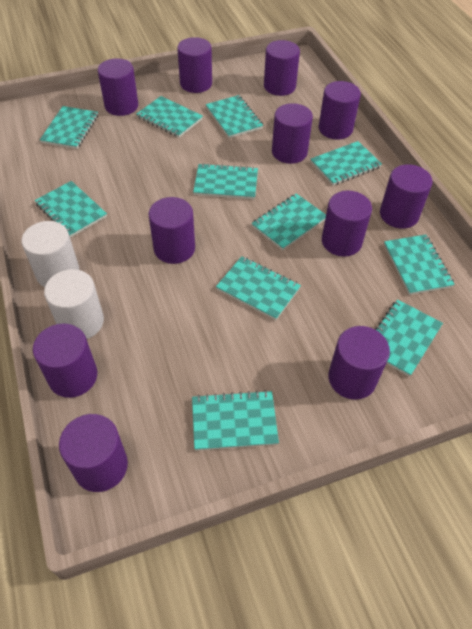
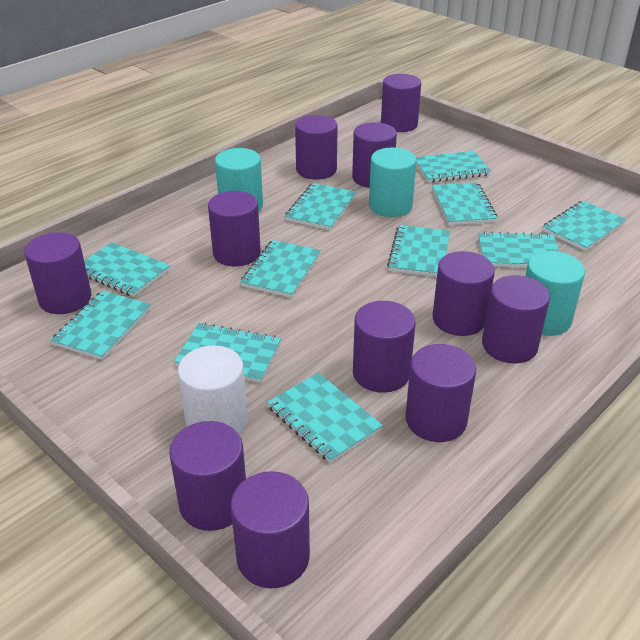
turquoise cylinder: none = 0 -> [215,148,263,212] [369,148,416,217] [525,251,585,336] = 3
white cylinder: [21,221,79,287] [44,269,104,339] = 2 -> [178,345,248,435] = 1

